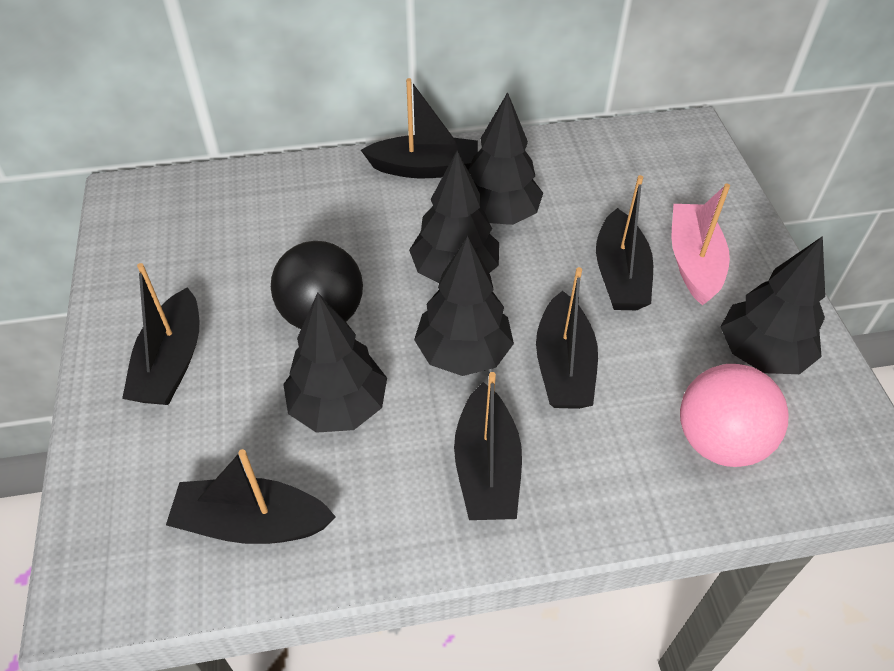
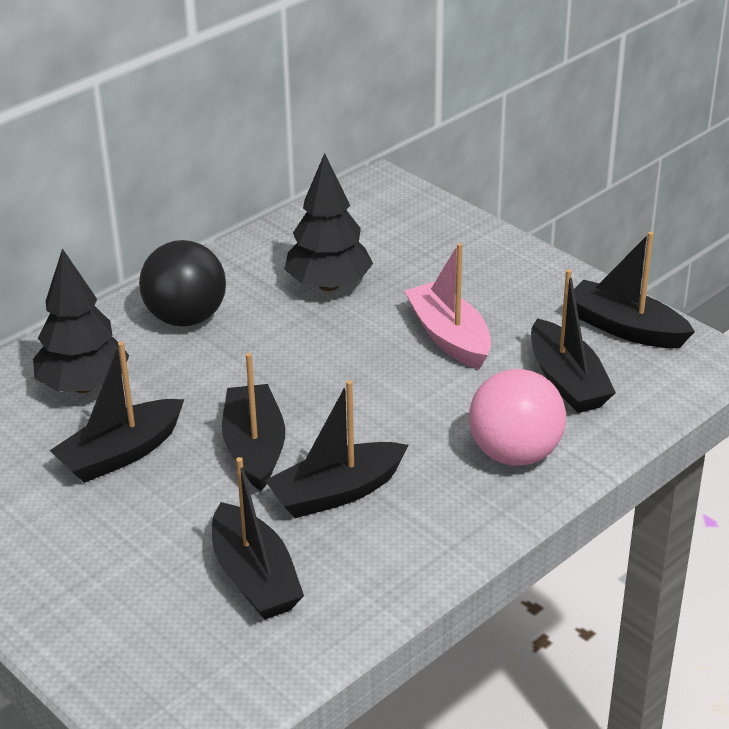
black tree: [283,292,387,433] [409,150,499,283] [414,236,514,376] [468,92,543,225] [720,236,825,374] = 5 -> [33,248,129,393] [284,153,373,291] = 2

